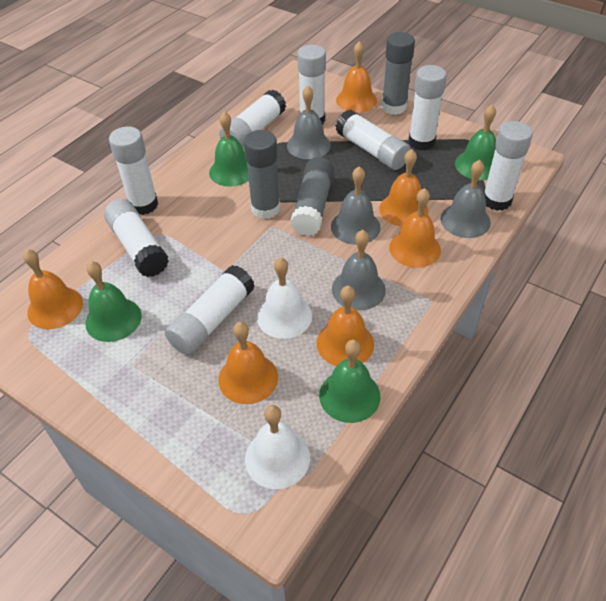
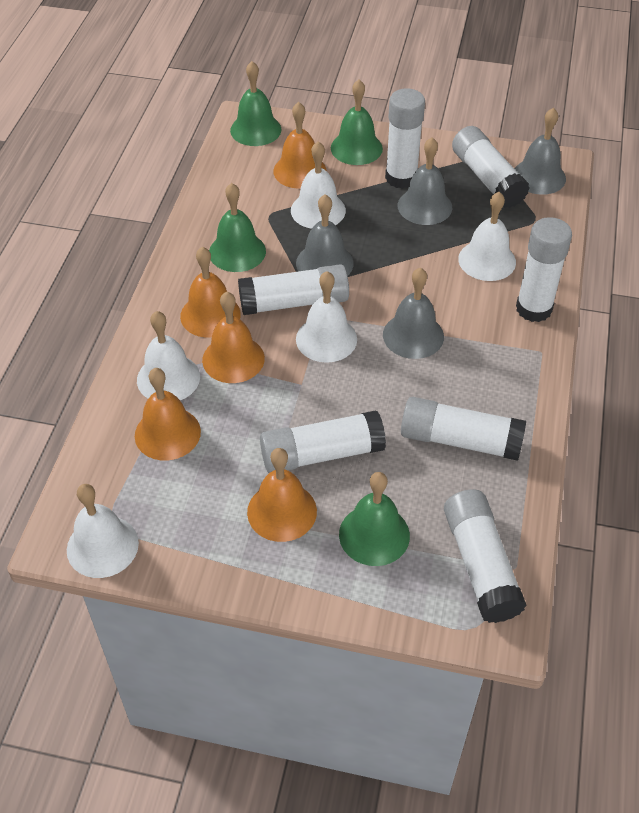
grey glue stick: [244,130,280,219] [290,157,334,236] [382,32,415,115] = 3 -> none = 0
orange bell: [23,249,83,329] [219,322,278,404] [316,286,374,366] [336,41,377,112] [379,149,428,227] [389,188,441,268] = 6 -> [135,368,201,460] [180,247,241,338] [202,292,265,383] [247,448,317,542] [273,102,326,189] = 5
white bell: [245,405,310,489] [257,257,312,339] = 2 -> [67,484,139,578] [137,311,200,400] [291,141,346,229] [296,271,357,363] [458,192,516,281] = 5
white glue stick: [104,199,169,277] [109,127,158,215] [165,265,255,355] [219,89,286,147] [297,45,326,125] [336,109,411,170] [408,65,447,150] [484,121,533,211] = 8 -> [238,264,349,315] [260,410,386,473] [385,88,425,189] [401,397,526,461] [444,489,527,623] [452,126,530,208] [516,217,572,322] = 7

